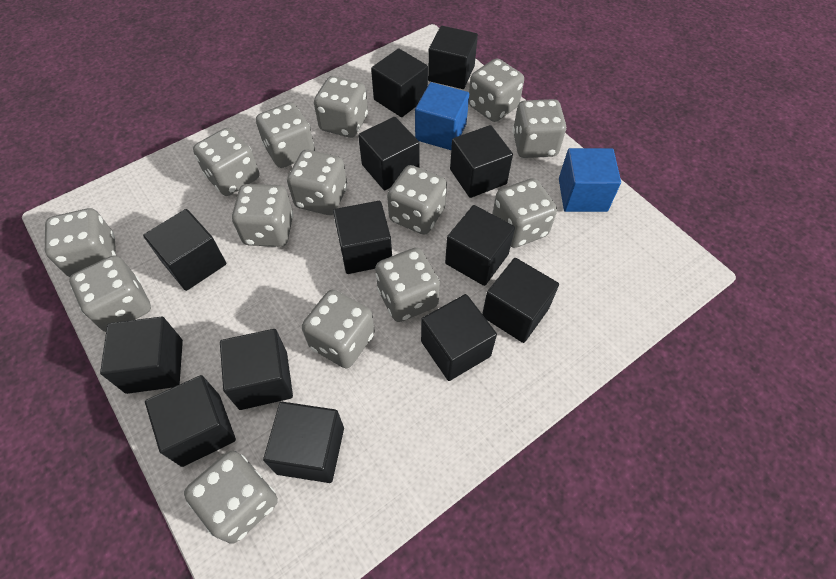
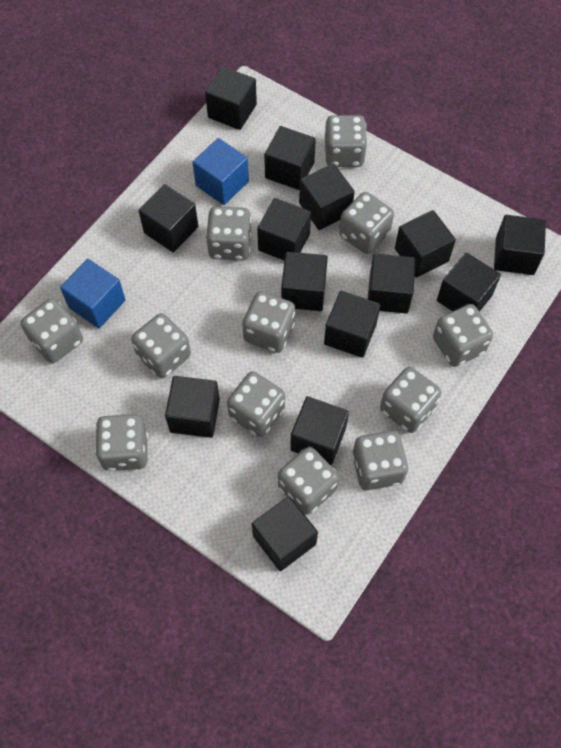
black cube: [100,317,183,394] [143,209,226,291] [145,375,236,467] [220,329,293,410] [263,402,344,483] [333,201,392,274] [358,117,420,190] [371,48,428,117] [421,294,497,381] [428,26,478,89] [445,205,515,286] [450,125,513,198] [482,258,559,343] = 13 -> [139,184,198,252] [165,376,220,438] [205,67,257,130] [252,496,318,571] [257,198,311,261] [264,126,316,190] [281,252,328,311] [290,396,349,465] [299,164,355,230] [324,291,380,358] [368,254,416,314] [395,210,456,278] [437,253,501,312] [494,215,546,275] = 14
grey dice: [45,208,116,277] [69,255,151,332] [184,451,278,544] [193,128,259,196] [232,184,294,247] [256,102,315,168] [287,150,347,215] [302,290,375,368] [314,76,368,138] [375,248,440,322] [387,165,447,235] [469,58,524,122] [492,178,557,248] [513,99,566,158] = 14 -> [20,299,83,363] [95,414,148,471] [131,313,191,378] [206,206,251,260] [227,371,285,437] [242,291,295,353] [278,447,339,515] [325,115,367,167] [339,192,394,254] [352,431,408,490] [380,367,441,433] [433,304,493,367] = 12

